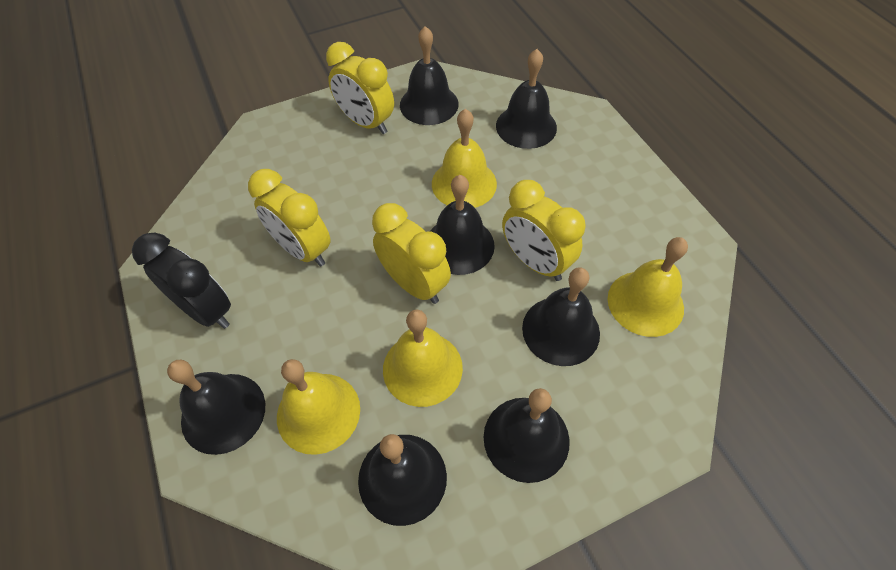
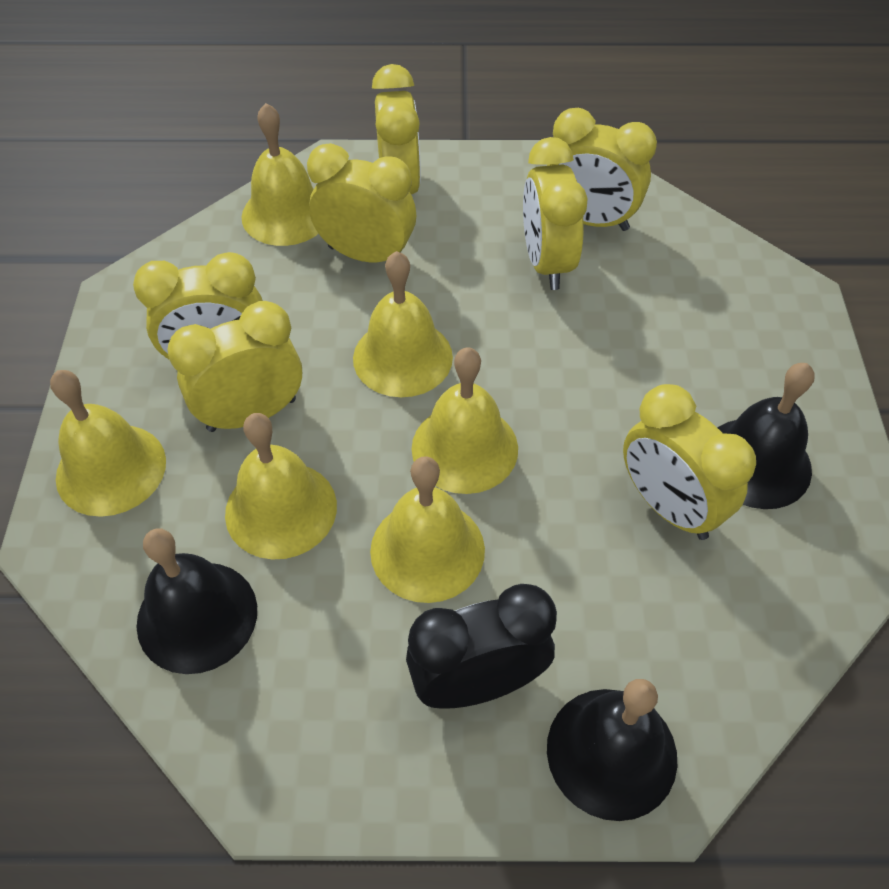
black bell: [167,360,265,455] [358,434,447,526] [400,26,459,125] [430,175,495,275] [483,388,570,483] [496,49,557,149] [522,267,600,366] = 7 -> [136,528,257,674] [547,679,677,821] [717,363,814,509] = 3
yellow bell: [277,359,360,455] [383,309,463,407] [432,109,497,208] [608,237,688,337] = 4 -> [50,370,166,517] [225,413,337,560] [242,103,319,246] [353,251,453,397] [370,457,485,603] [411,347,518,494] = 6
yellow clock: [248,169,331,267] [326,42,394,134] [372,203,451,304] [502,180,586,281] = 4 -> [133,252,263,360] [167,301,302,432] [307,143,416,262] [372,64,421,194] [523,137,588,290] [547,108,657,231] [623,384,756,540] = 7

